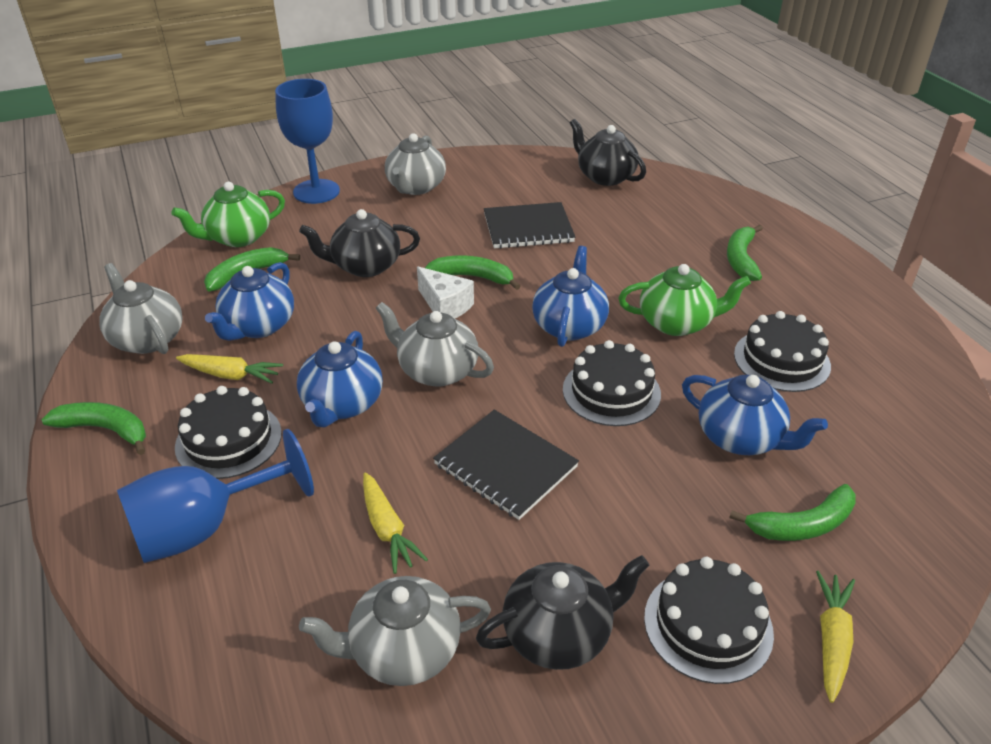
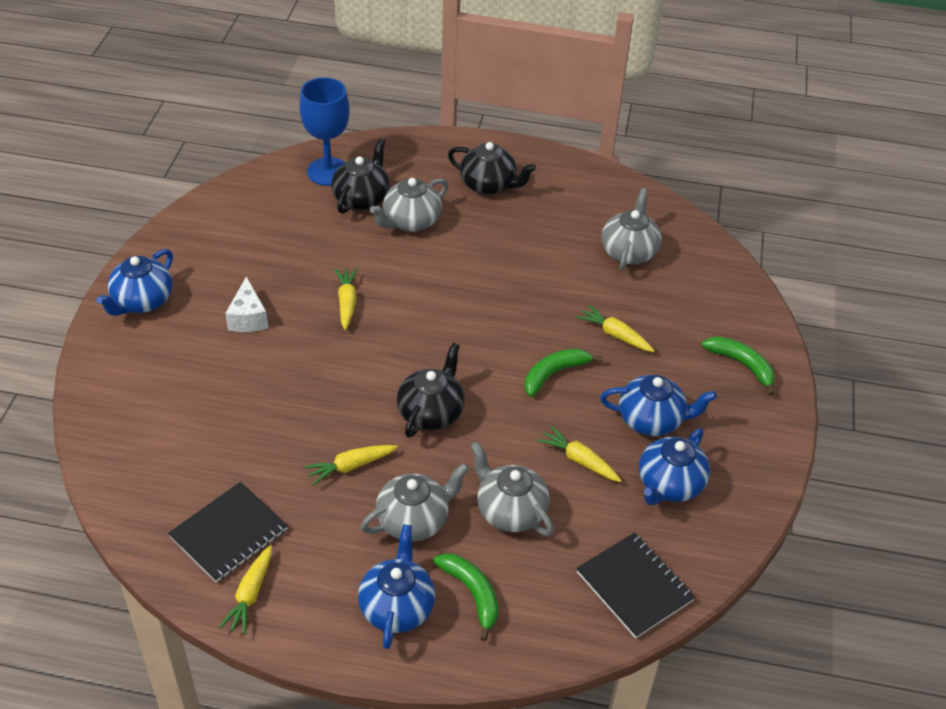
black cake: [175,386,282,479] [563,340,661,426] [644,557,774,684] [734,311,831,392] = 4 -> none = 0
blue goblet: [117,429,314,563] [275,79,340,204] = 2 -> [299,77,350,186] = 1
green banana: [42,402,146,455] [204,247,300,291] [425,255,520,290] [727,225,763,281] [729,484,856,541] = 5 -> [433,553,498,641] [525,348,603,397] [702,336,775,396] = 3
green teapot: [171,182,285,247] [618,264,751,336] = 2 -> none = 0
yellow carrot: [176,354,283,384] [363,472,428,574] [816,571,855,703] = 3 -> [219,545,272,635] [304,445,398,485] [335,268,357,330] [537,426,622,482] [576,305,655,352] = 5

